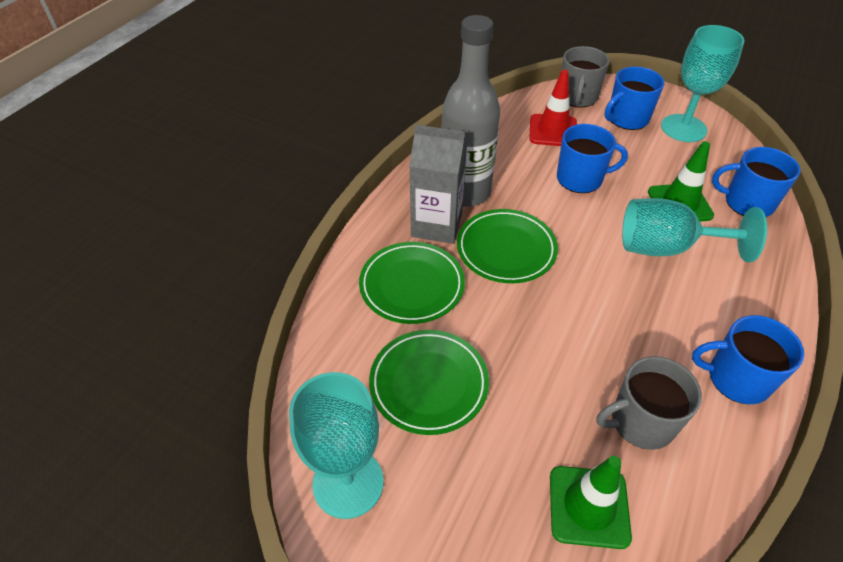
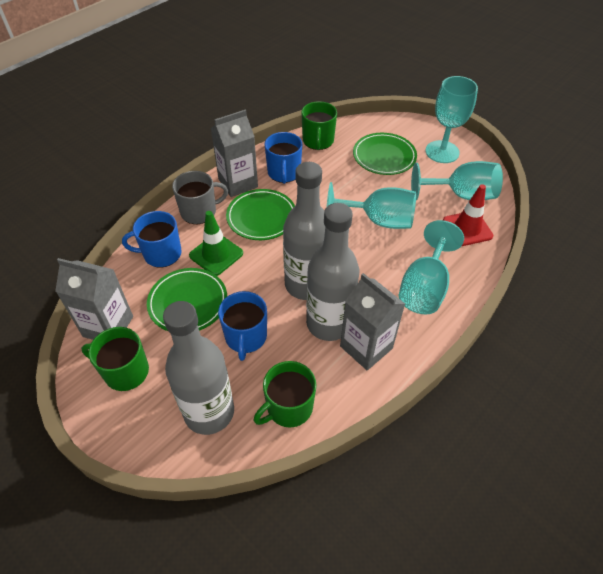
blue mug: [557,124,628,193] [605,67,664,130] [692,315,804,404] [712,147,800,217] = 4 -> [122,211,182,267] [218,291,267,361] [264,132,302,184] = 3
green mug: none = 0 -> [81,327,149,391] [254,361,317,427] [301,101,337,150] = 3
green traffic cone: [550,456,632,549] [648,141,714,222] = 2 -> [189,211,243,276] = 1
grey bottle: [441,15,500,207] = 1 -> [163,301,234,435] [283,162,325,300] [306,203,359,341] = 3
grey carton: [409,125,467,244] = 1 -> [55,258,133,340] [211,110,258,197] [340,273,405,371] = 3
grey mug: [561,46,610,108] [597,356,702,450] = 2 -> [172,171,228,224] = 1
turquoise goblet: [289,372,384,519] [622,198,767,262] [661,25,745,142] = 3 -> [327,182,416,229] [399,220,464,314] [411,161,503,200] [425,76,478,163] = 4

